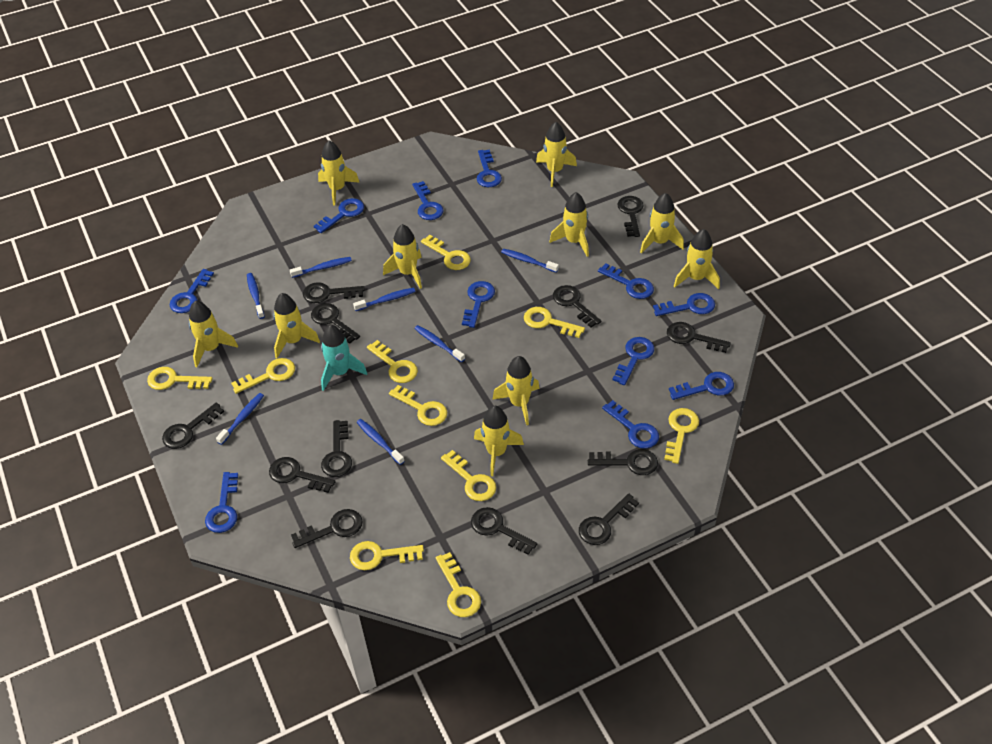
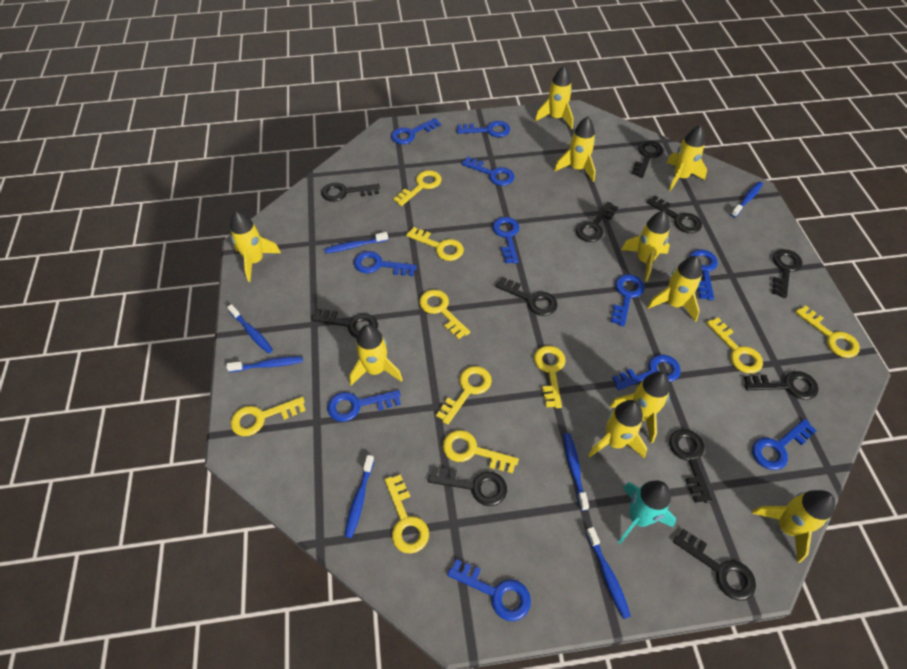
black key: [162,402,224,449] [269,457,335,493] [291,509,363,548] [303,282,364,303] [311,303,360,344] [321,420,352,477] [471,507,537,555] [553,285,601,328] [579,493,639,545] [588,449,658,475] [617,196,644,237] [667,322,731,353] = 12 -> [311,309,378,338] [321,182,380,202] [428,466,507,506] [495,277,558,316] [576,202,618,242] [632,141,663,178] [647,196,702,233] [669,429,712,503] [673,529,756,601] [744,371,819,400] [772,249,802,298] = 11

